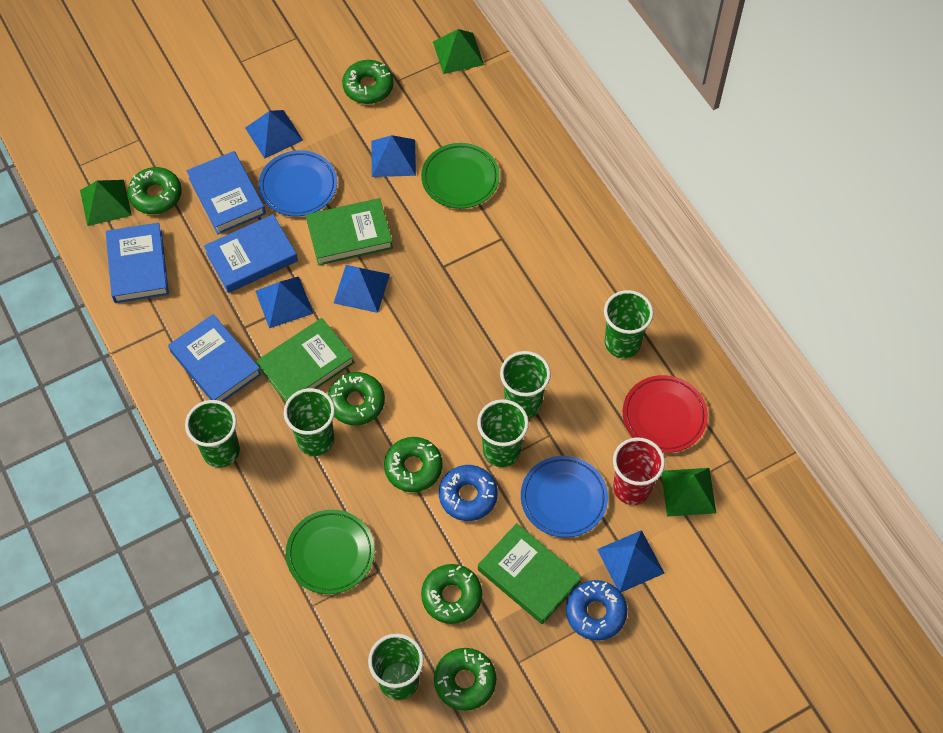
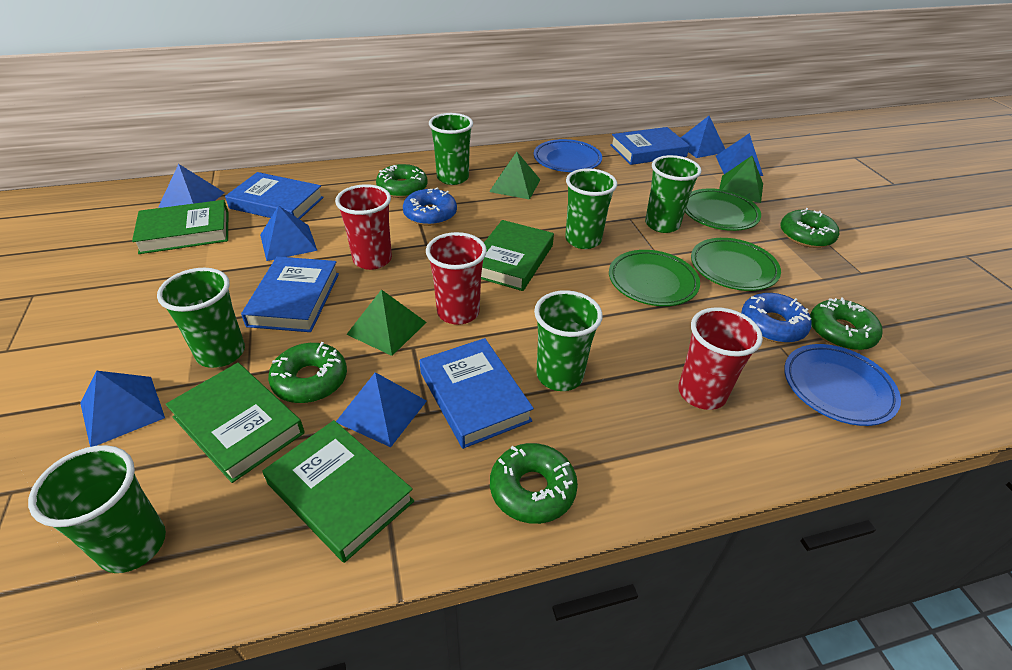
blue pyramid: [245,110,303,159] [255,277,313,328] [334,265,390,313] [371,135,416,177] [597,530,665,592] = 5 -> [80,371,165,447] [158,164,225,208] [260,205,317,261] [336,372,427,447] [681,116,725,158] [716,133,763,176] = 6
green book: [257,318,355,402] [306,198,393,266] [478,523,582,624] = 3 -> [132,200,228,254] [166,363,305,483] [263,420,414,563] [481,220,554,291] = 4
green donut: [128,167,182,214] [328,372,385,425] [342,60,394,104] [384,437,443,492] [421,564,482,624] [434,648,496,711] = 6 -> [268,342,347,403] [376,164,428,198] [490,443,578,524] [780,208,839,248] [810,297,883,350] = 5
green plate: [286,510,375,594] [421,143,500,209] = 2 -> [609,250,700,306] [685,188,761,231] [691,238,781,291] = 3
red cup: [613,437,665,505] = 1 -> [335,184,392,270] [426,232,487,325] [678,307,763,410] = 3
red plate: [623,375,708,453] = 1 -> none = 0

